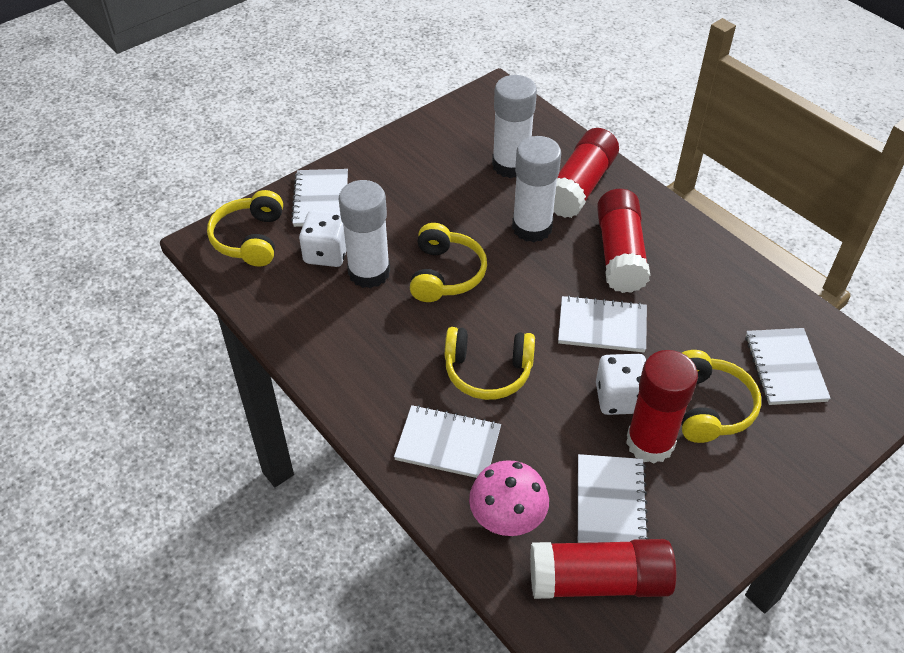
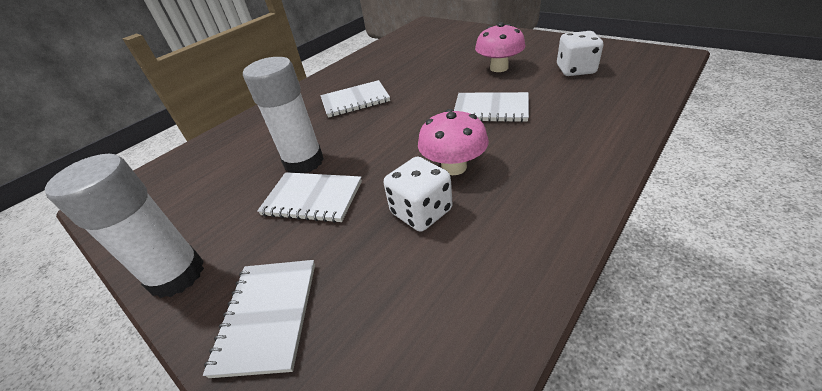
pink mushroom: [469,460,549,536] = 1 -> [418,109,489,175] [475,22,526,72] = 2
red glue stick: [530,539,676,599] [553,128,619,218] [597,189,650,293] [626,350,698,464] = 4 -> none = 0
white glue stick: [339,180,390,288] [492,75,537,178] [512,136,561,242] = 3 -> [45,154,204,298] [243,57,324,173] = 2
white notebook: [291,169,348,227] [394,405,501,478] [558,295,647,352] [578,454,649,543] [745,328,831,405] = 5 -> [203,260,315,378] [257,172,362,223] [320,80,390,118] [454,92,529,122] = 4
yellow headphones: [207,190,283,267] [410,223,487,302] [445,327,535,400] [681,350,761,443] = 4 -> none = 0

